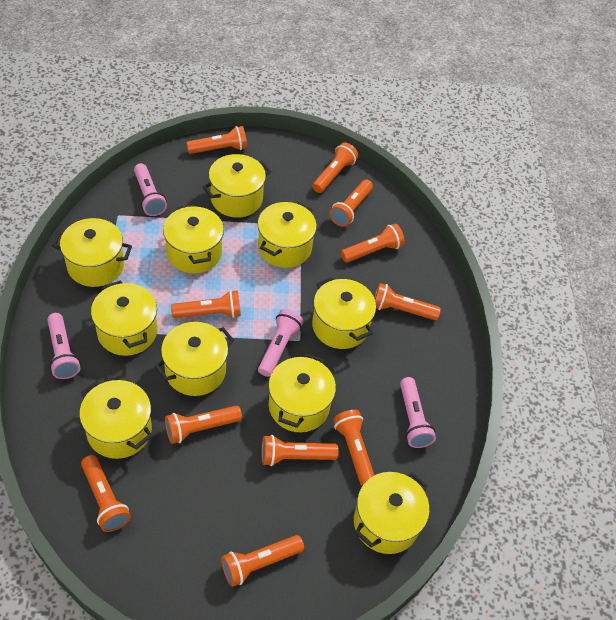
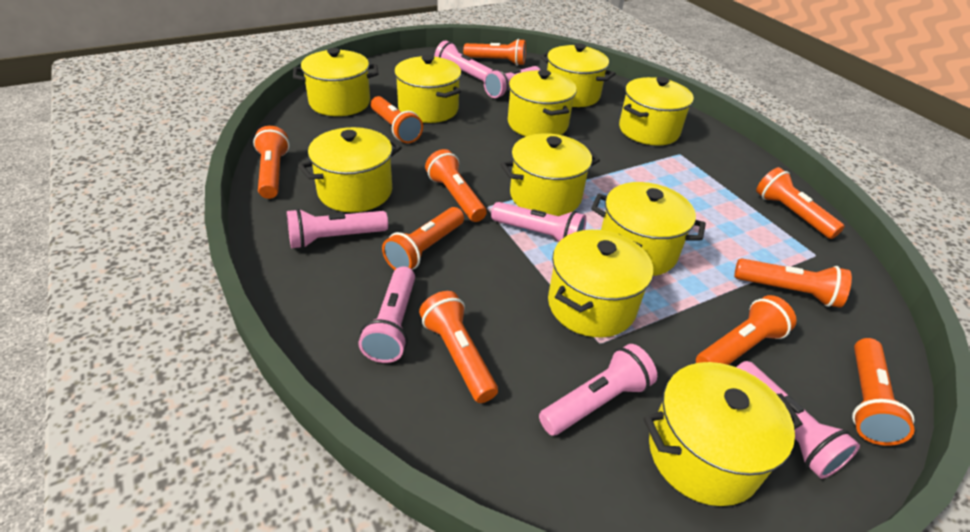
orange flashlight: [81,455,131,532] [165,406,242,444] [171,290,241,318] [186,126,247,154] [221,535,304,587] [262,435,339,466] [312,142,358,193] [329,180,373,227] [333,410,375,486] [341,224,405,263] [374,283,441,320] = 11 -> [253,126,290,199] [371,96,423,143] [382,207,464,270] [419,291,498,403] [425,149,487,222] [463,39,526,66] [696,295,796,365] [734,258,852,308] [756,167,844,239] [852,338,915,446] = 10
pink flashlight: [47,313,80,379] [134,163,167,216] [258,309,303,377] [400,377,436,448] = 4 -> [287,208,388,249] [358,266,415,363] [434,41,492,82] [484,66,540,98] [491,202,586,242] [539,344,657,436] [736,361,860,479] = 7

